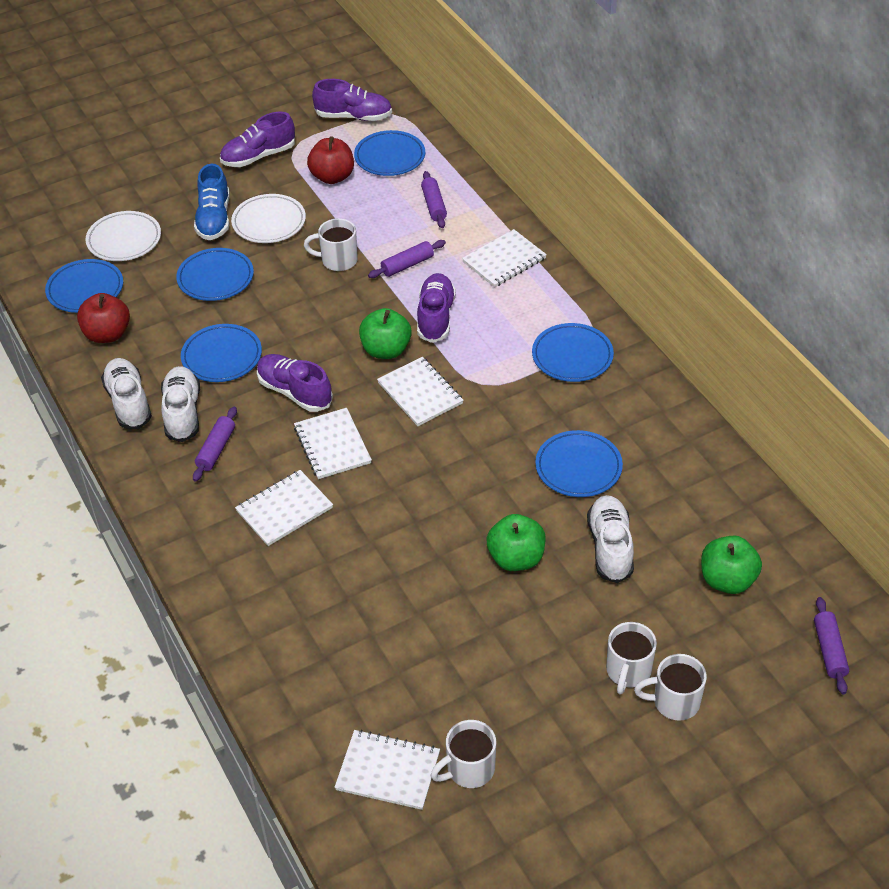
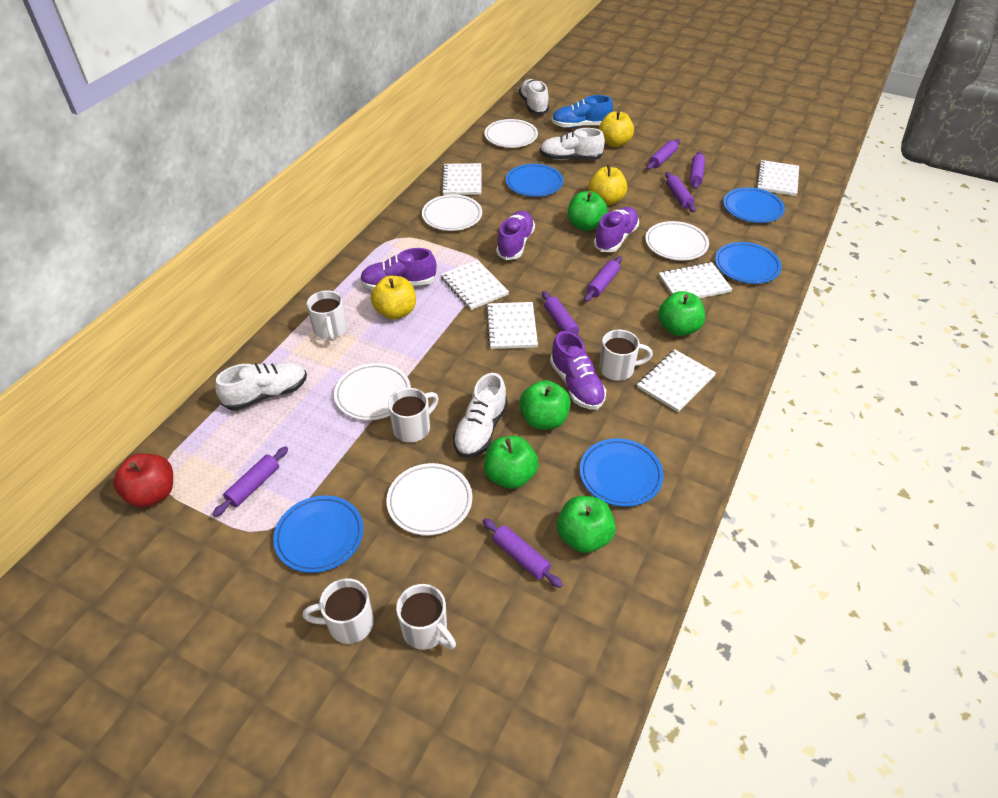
blue plate: [45,259,123,313] [176,248,254,301] [181,324,262,382] [354,130,425,176] [532,323,614,382] [535,430,623,497] = 6 -> [273,496,363,573] [506,164,563,197] [580,438,664,507] [715,242,782,284] [723,187,785,223] = 5
green apple: [359,308,412,359] [486,514,546,571] [701,536,762,594] = 3 -> [484,436,539,489] [519,380,571,430] [557,496,616,553] [568,191,608,231] [658,291,705,336] = 5
purple rolling pin: [193,407,237,482] [368,240,446,278] [421,171,447,228] [814,597,849,694] = 4 -> [213,446,288,517] [483,518,563,588] [542,291,582,340] [584,256,622,302] [646,139,680,170] [665,172,696,213] [689,151,705,189] = 7
red apple: [77,293,130,343] [307,136,354,184] = 2 -> [113,454,173,508] = 1
white mug: [304,218,358,271] [431,720,496,788] [606,622,657,695] [634,654,707,721] = 4 -> [302,578,374,644] [307,290,347,341] [388,388,439,442] [396,584,456,650] [599,330,653,381] = 5
white notebook: [235,470,333,546] [294,408,372,479] [335,730,440,810] [377,357,463,426] [462,229,547,287] = 5 -> [441,260,509,310] [442,163,482,195] [486,302,538,349] [637,350,716,412] [659,262,732,298] [756,160,799,196] = 6
white plate: [86,211,161,261] [231,194,306,243] = 2 -> [334,363,411,420] [386,463,472,535] [422,195,482,231] [484,119,538,148] [645,221,709,261] = 5
white shoe: [101,358,152,429] [161,366,200,442] [587,495,634,583] = 3 -> [215,362,307,411] [453,373,508,458] [519,79,549,115] [540,128,605,160] = 4
yellow apple: none = 0 -> [371,276,416,320] [589,164,627,206] [599,111,634,147] = 3

